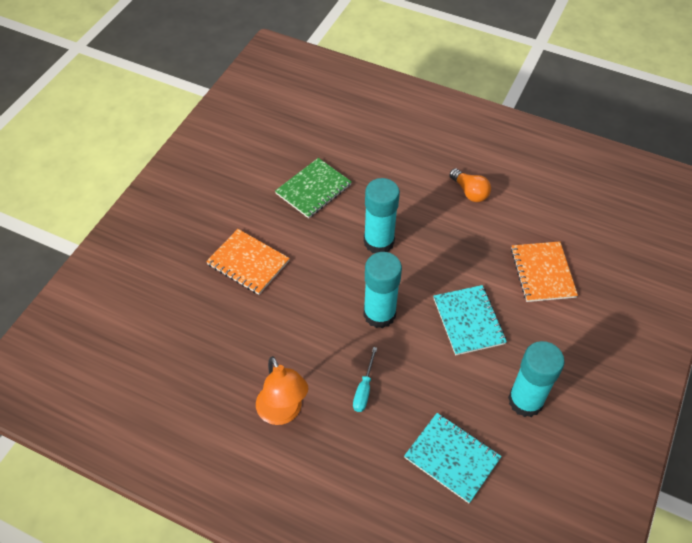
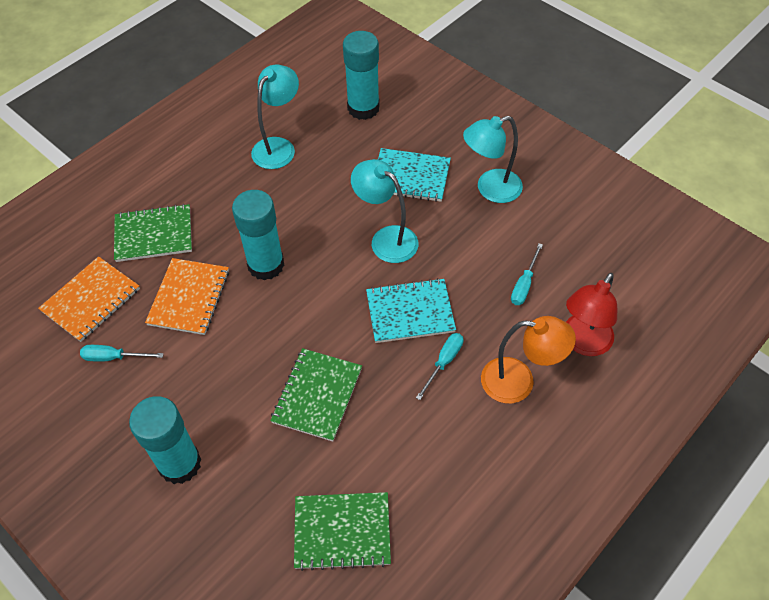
green notebook: [275,158,352,218] = 1 -> [114,204,192,262] [270,348,362,442] [294,492,391,571] = 3
orange light bulb: [449,168,491,202] = 1 -> none = 0
red lamp: none = 0 -> [566,273,617,356] = 1
turquoise lamp: none = 0 -> [251,65,299,169] [351,159,419,263] [463,116,523,203] = 3
turquoise screwdriver: [353,347,377,412] = 1 -> [80,345,164,362] [416,333,463,400] [511,243,543,305] = 3

